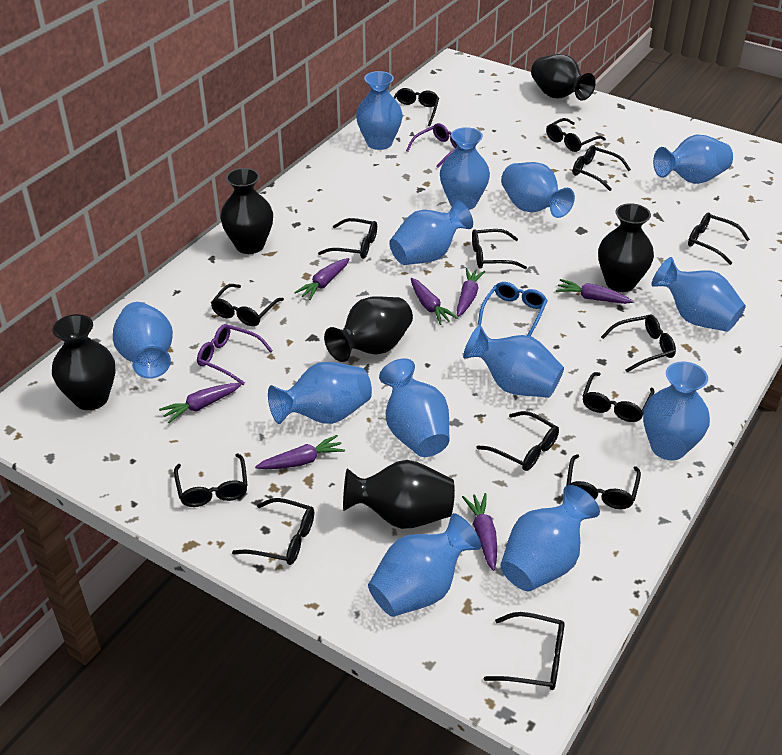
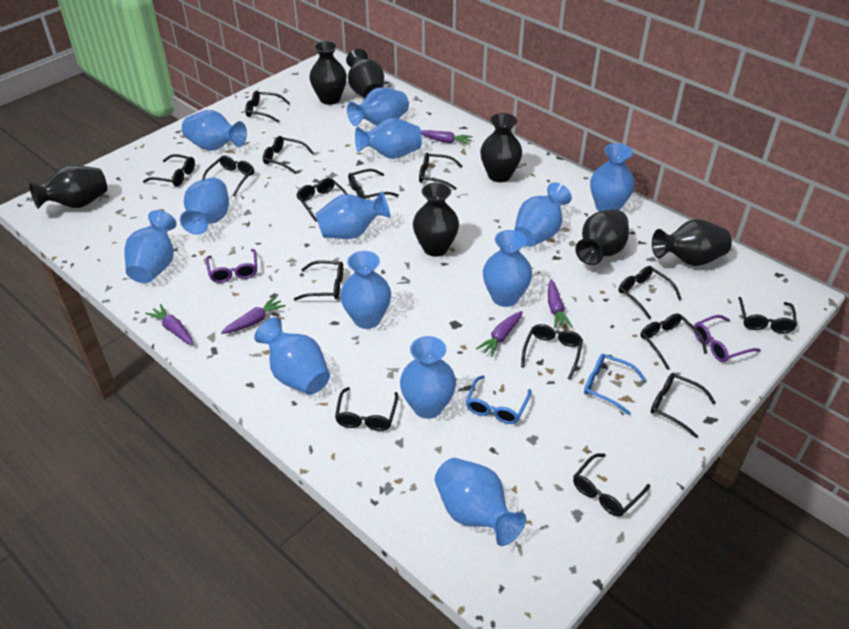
black glasses: [174,453,248,507] [211,284,284,326] [232,498,314,565] [318,218,377,259] [393,88,439,126] [472,229,527,269] [477,411,559,471] [483,612,565,690] [546,118,606,152] [566,454,641,509] [573,145,631,191] [583,372,655,422] [601,315,676,372] [688,213,750,265] = 14 -> [143,154,195,187] [202,155,254,196] [245,90,290,123] [263,136,314,174] [294,260,343,301] [296,178,347,222] [335,387,398,431] [348,169,399,199] [419,153,463,190] [521,324,583,380] [573,453,650,517] [619,266,682,319] [640,313,707,370] [651,373,716,438] [738,297,797,333] = 15
black vase: [52,314,116,410] [220,168,273,254] [324,296,413,362] [343,460,455,529] [531,54,596,101] [598,203,654,292] = 6 -> [29,165,107,209] [309,41,347,105] [346,49,384,98] [413,182,459,256] [480,113,522,182] [575,209,629,265] [652,219,732,266] = 7
blue glasses: [478,282,548,336] = 1 -> [466,375,531,424] [584,354,646,415] = 2
purple carrot: [159,383,242,423] [255,435,345,469] [294,258,349,300] [411,278,458,325] [456,268,485,317] [462,493,497,571] [556,279,634,304] = 7 -> [145,304,193,345] [221,296,286,334] [421,130,473,145] [476,311,523,357] [548,280,573,328] = 5

